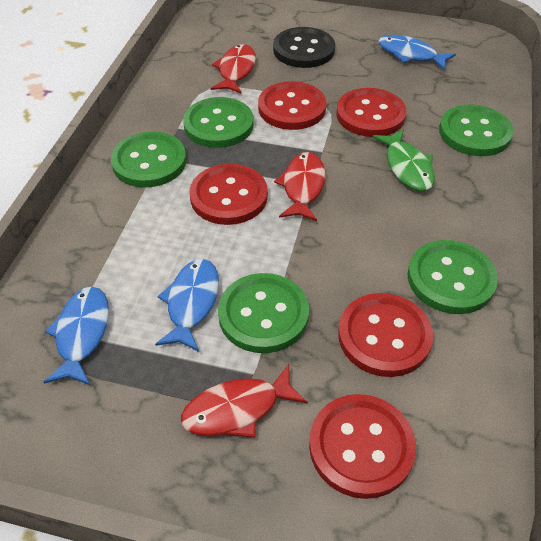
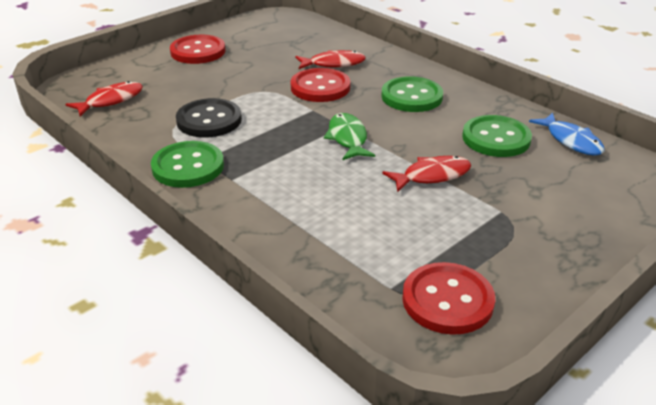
blue fish: [43,287,109,385] [155,259,219,352] [378,35,456,70] = 3 -> [529,113,605,156] = 1
green button: [111,132,186,188] [183,97,254,148] [218,273,309,353] [407,240,498,314] [439,104,513,156] = 5 -> [151,141,224,188] [381,76,443,112] [462,115,532,157] = 3
red button: [189,164,268,225] [258,81,327,130] [309,394,416,499] [336,88,406,137] [338,293,433,377] = 5 -> [170,34,225,64] [290,68,350,102] [402,262,495,335] = 3

